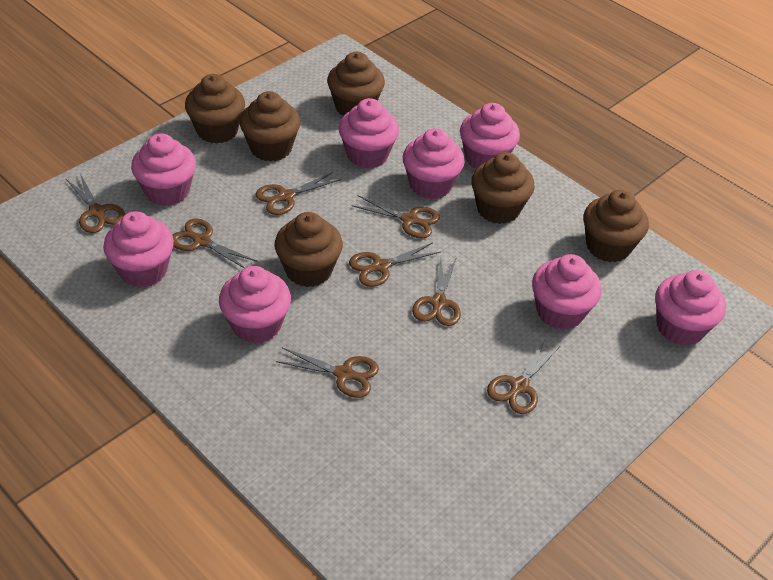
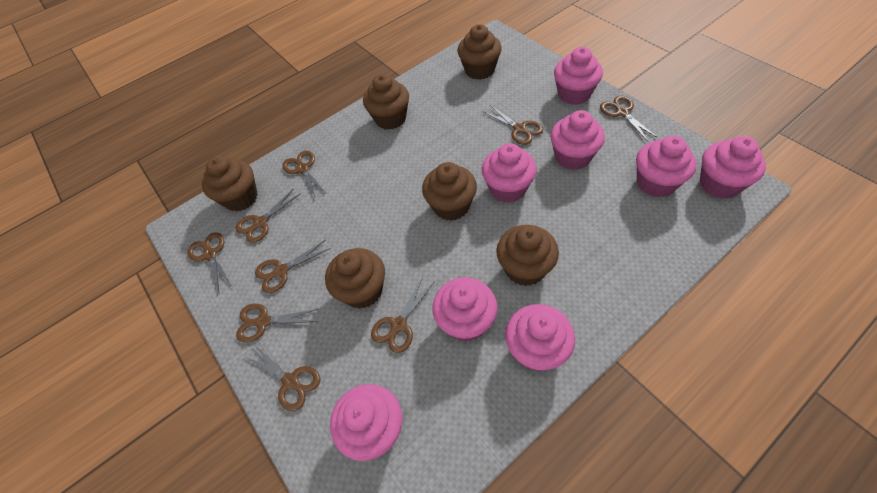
brown scissors: [66,174,125,233] [173,218,257,268] [256,172,341,215] [276,348,379,398] [349,243,441,287] [351,195,440,238] [412,257,461,326] [487,340,561,414] = 8 -> [188,232,232,292] [235,188,301,243] [236,304,318,343] [245,345,320,411] [255,240,331,293] [282,151,326,197] [371,276,435,353] [482,105,543,145] [600,96,658,141] = 9

